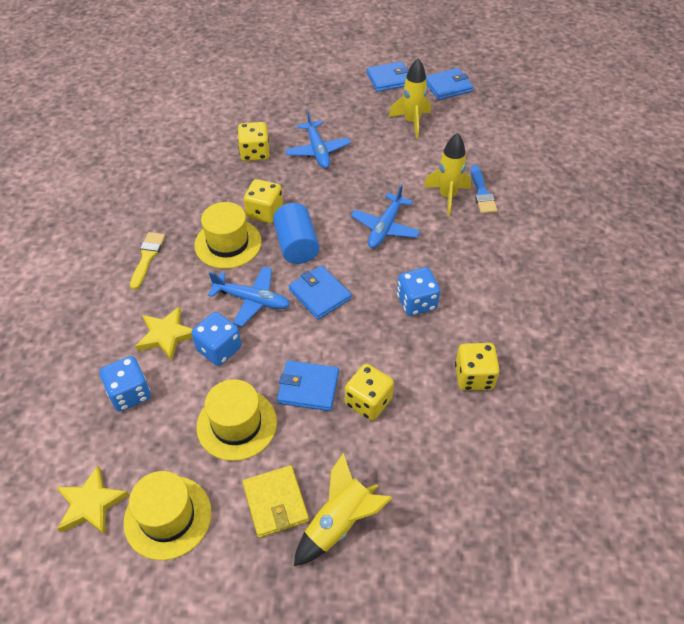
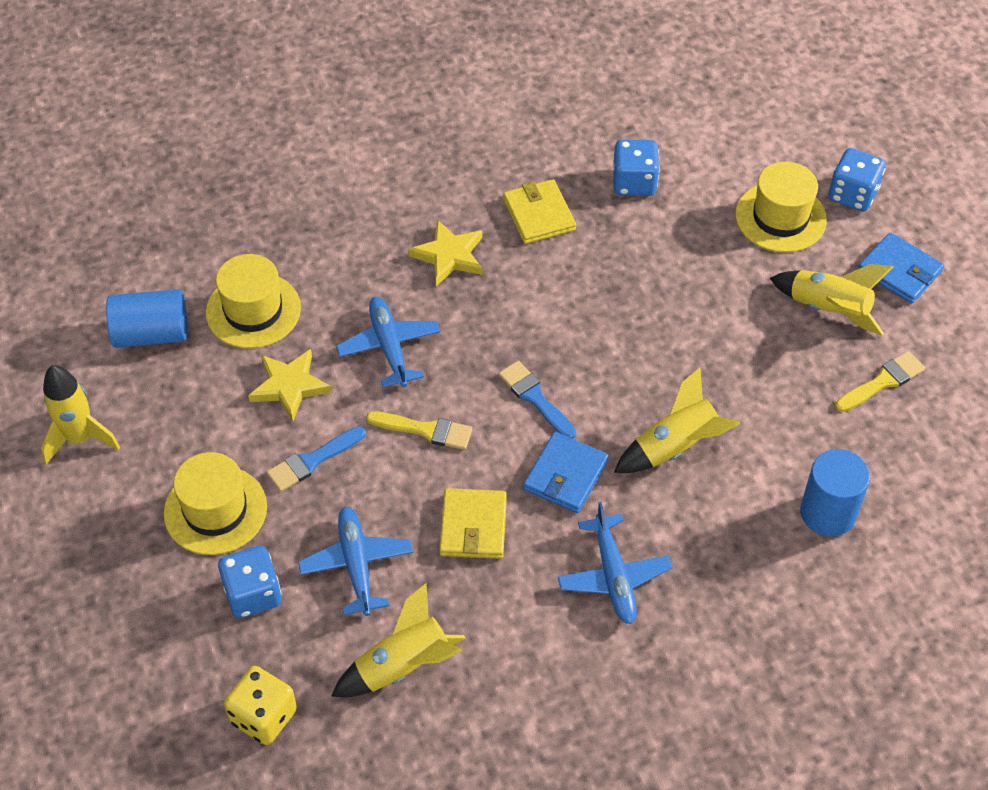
blue brush: [471,165,498,214] = 1 -> [267,426,366,492] [499,361,576,439] = 2
blue cylinder: [273,203,320,264] = 1 -> [106,289,188,348] [800,449,870,537] = 2
blue wallet: [277,360,339,411] [289,265,352,320] [367,61,409,92] [426,68,473,100] = 4 -> [523,432,609,513] [858,232,944,304] = 2
yellow brush: [130,232,165,290] = 1 -> [366,411,472,450] [835,351,925,412] = 2
yellow dice: [237,122,269,161] [244,179,283,223] [345,364,394,421] [455,343,500,391] = 4 -> [224,666,297,745] = 1
yellow rocket: [294,453,392,566] [389,58,431,138] [424,133,471,216] = 3 -> [41,365,120,464] [331,583,466,697] [614,367,741,473] [770,264,893,336] = 4
yellow wallet: [242,465,309,538] = 1 -> [439,488,507,559] [503,179,576,244] = 2

